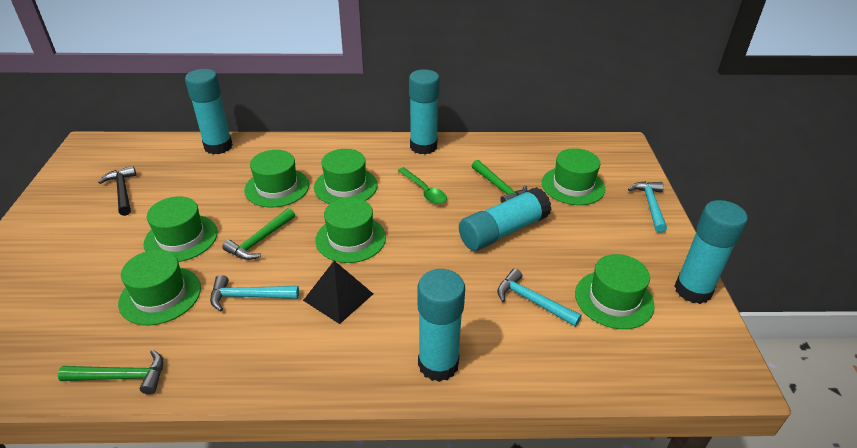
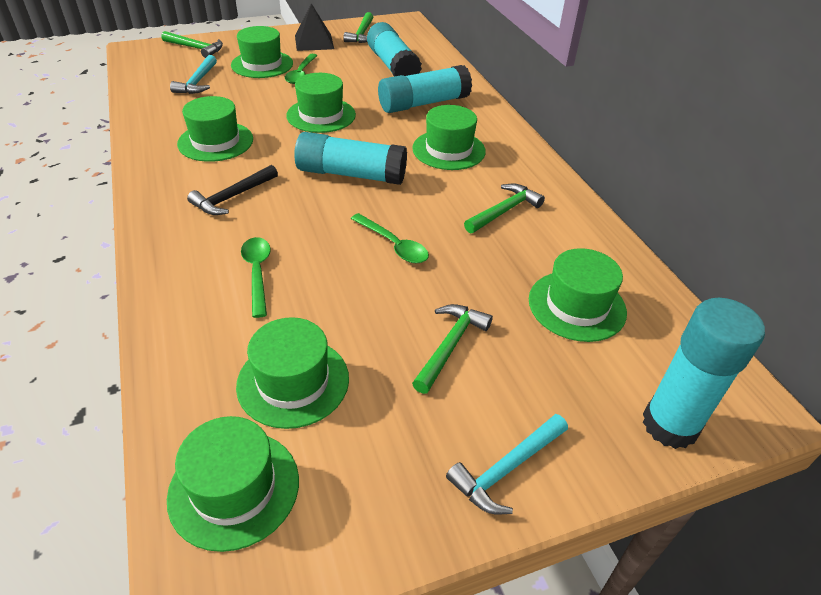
green hammer: [58,350,163,395] [222,208,295,260] [472,160,527,203] = 3 -> [161,31,223,58] [343,12,373,43] [412,304,493,394] [464,184,545,233] = 4
green spoon: [398,167,447,204] = 1 -> [241,237,271,318] [285,54,318,84] [351,213,429,263] = 3
turquoise glue stick: [185,69,233,154] [409,69,440,155] [418,269,465,382] [459,187,551,251] [675,200,748,304] = 5 -> [294,132,407,185] [367,22,422,76] [378,65,472,113] [642,298,765,449] = 4
turquoise hammer: [210,275,299,311] [497,269,582,327] [628,181,667,233] = 3 -> [170,55,217,94] [446,414,568,514] = 2

